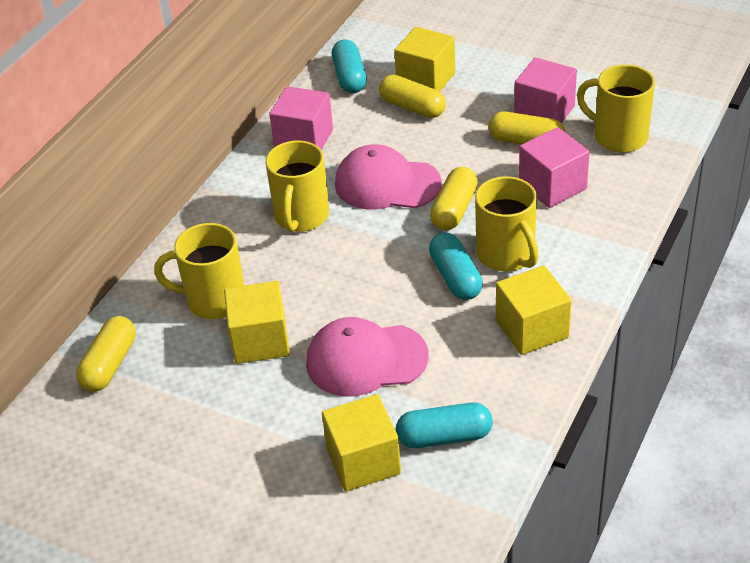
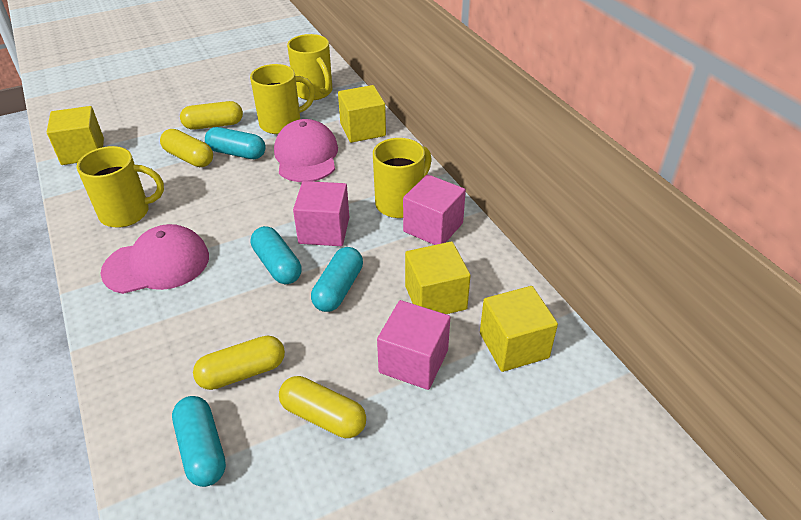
turquoise capsule: [332,40,367,93] [396,403,493,448] [429,232,483,300] = 3 -> [172,396,226,487] [205,127,266,159] [251,226,301,284] [311,247,363,312] = 4

